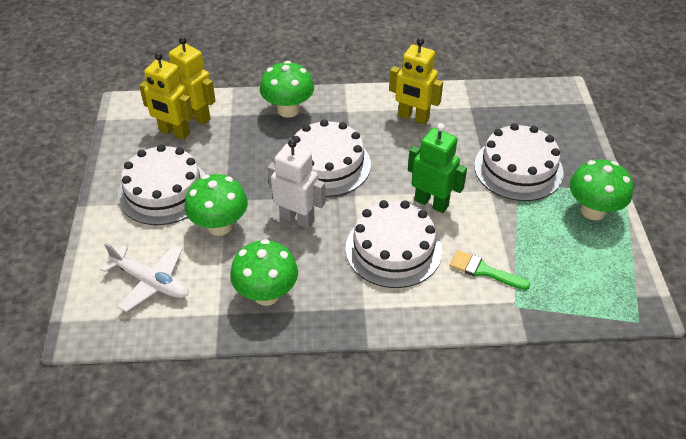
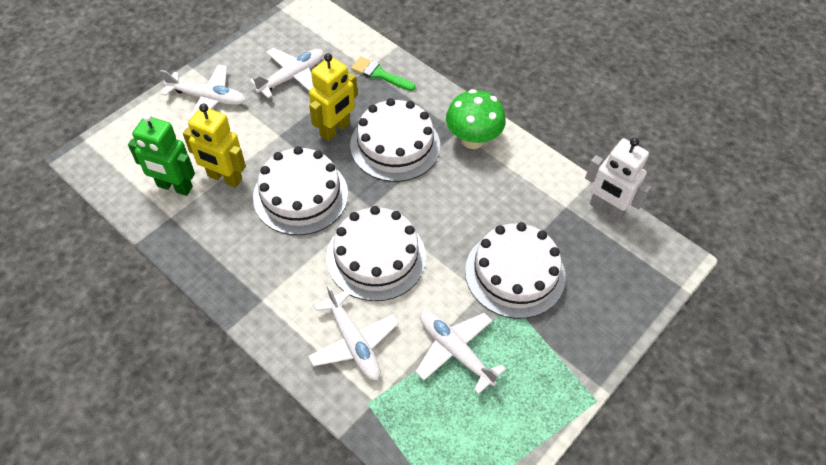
green mushroom: [185,174,248,236] [230,239,298,306] [260,61,314,118] [569,159,633,220] = 4 -> [446,89,506,149] = 1
white plane: [100,243,189,312] = 1 -> [160,64,246,121] [249,48,324,98] [308,285,399,380] [415,311,506,394] = 4
yellow robot: [139,53,194,140] [169,37,216,125] [389,38,443,125] = 3 -> [183,104,246,188] [309,53,357,141] = 2

